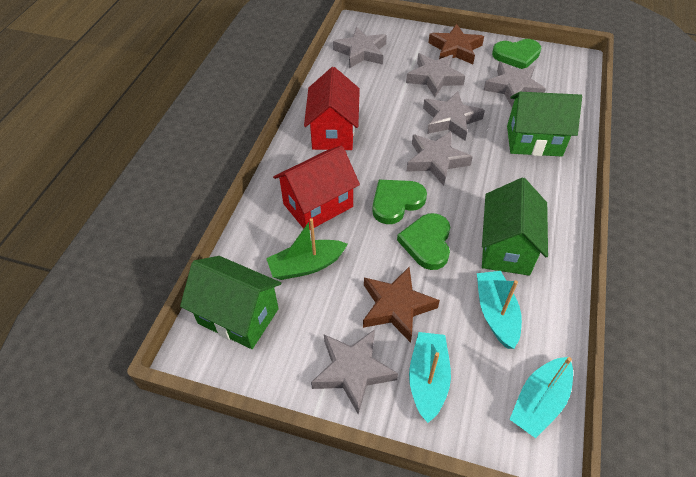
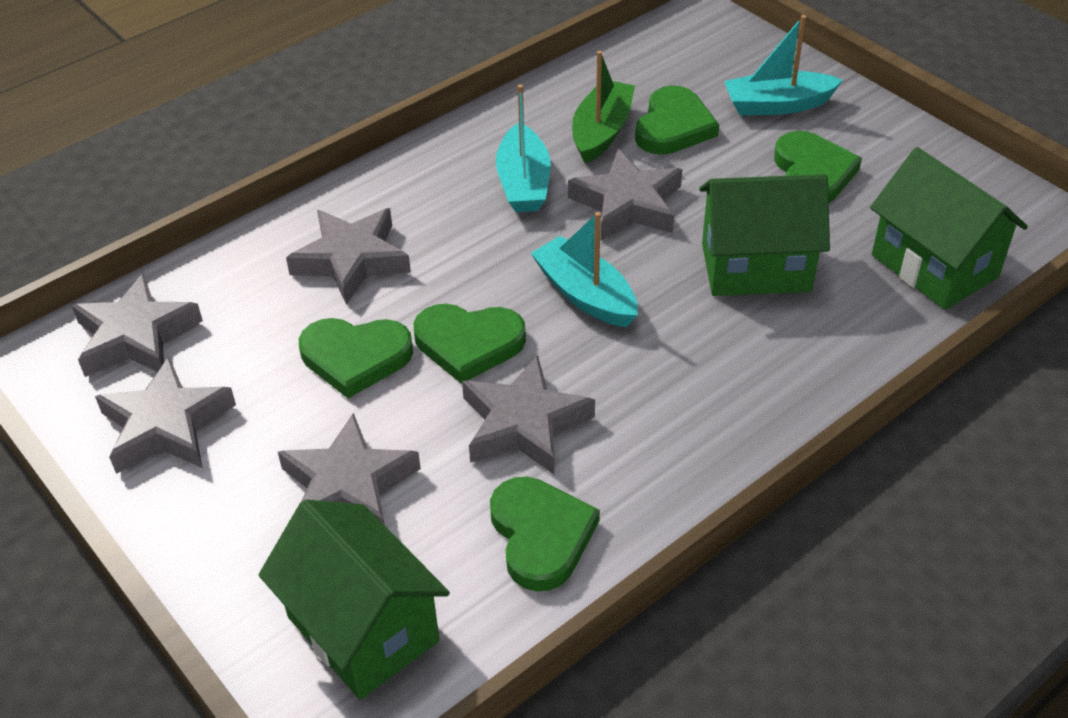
brown star: [363,267,440,343] [428,24,484,64] = 2 -> none = 0
green heart: [372,180,427,224] [397,213,450,270] [492,39,542,69] = 3 -> [299,318,413,398] [413,304,526,384] [490,477,600,592] [635,85,719,155] [774,131,862,203] = 5
red house: [273,146,360,229] [304,67,360,150] = 2 -> none = 0

